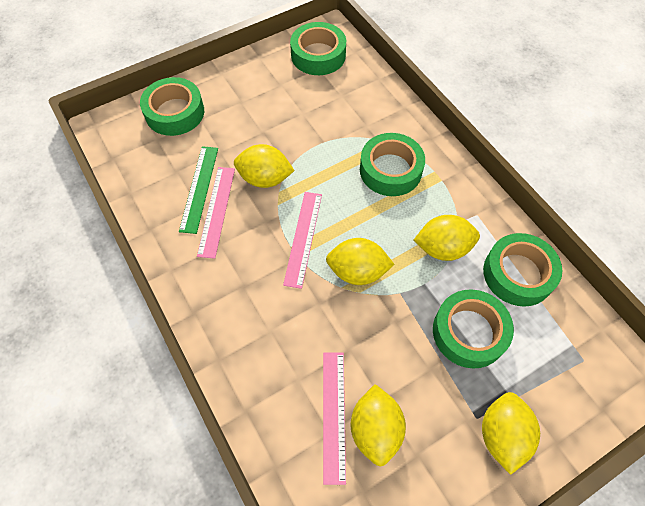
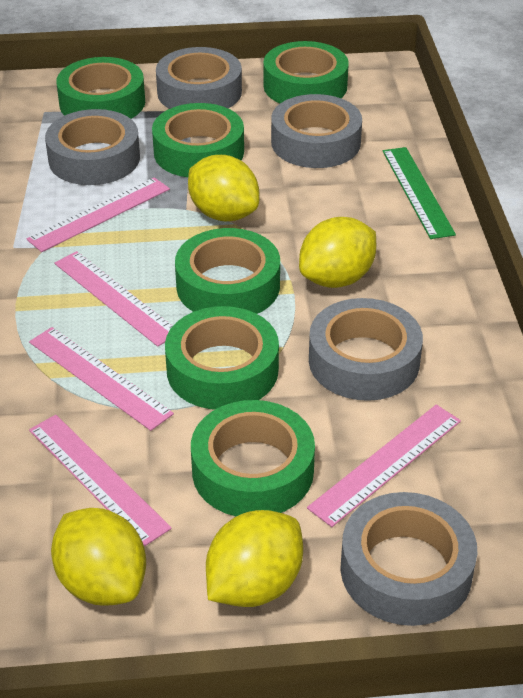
green tape: [140,77,204,136] [290,22,346,75] [360,133,425,196] [433,289,514,368] [483,233,562,307] = 5 -> [56,57,145,119] [152,103,244,177] [165,306,279,410] [175,228,280,314] [191,400,315,517] [263,41,349,103] = 6
grey tape: none = 0 -> [45,109,140,185] [156,47,242,109] [271,94,362,168] [309,298,423,401] [340,492,477,626] = 5
pink ruler: [197,167,235,259] [283,192,322,289] [323,353,346,485] = 3 -> [27,177,170,252] [29,327,174,431] [29,415,172,547] [55,251,173,347] [307,404,461,527] = 5
yellow lemon: [234,144,295,188] [326,238,395,285] [351,384,406,467] [414,215,480,261] [482,392,540,475] = 5 -> [51,508,146,605] [188,155,259,221] [206,510,303,607] [299,217,376,288] = 4

